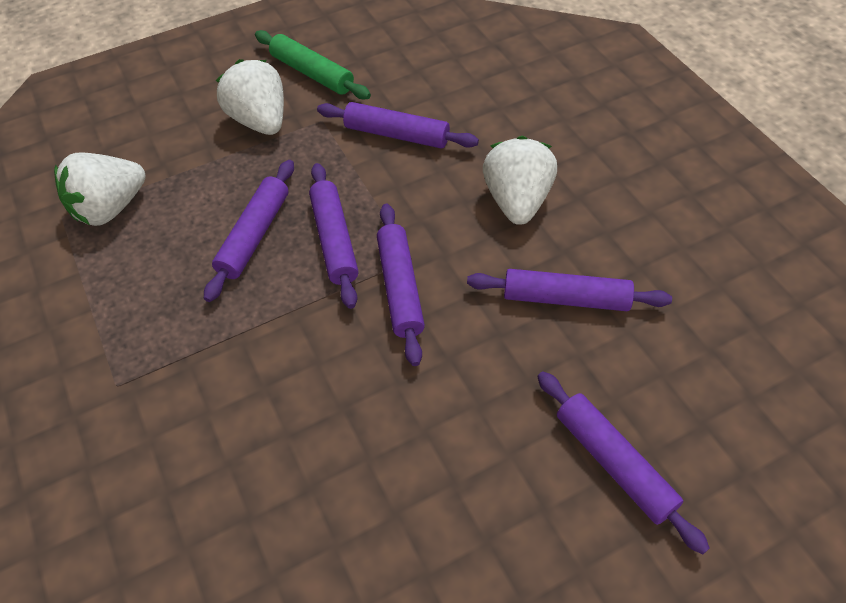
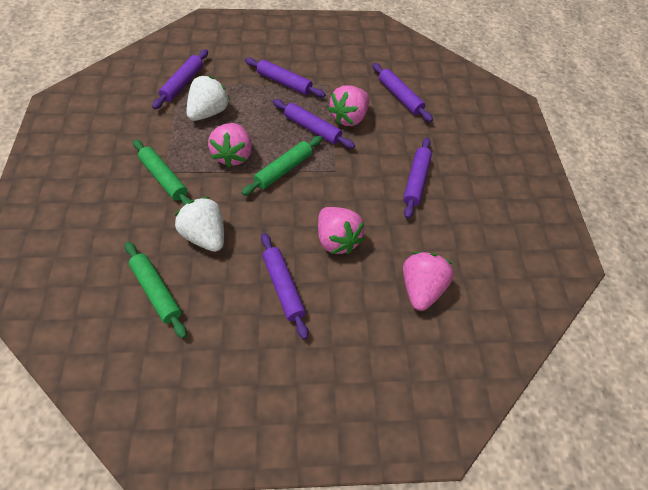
green rolling pin: [255,30,371,99] = 1 -> [125,242,187,338] [133,139,191,206] [241,136,322,196] = 3
pink strawberry: none = 0 -> [208,123,252,168] [318,207,364,254] [328,85,369,126] [403,252,454,311] = 4
white strawberry: [54,152,146,226] [216,59,284,135] [483,136,557,225] = 3 -> [175,197,224,252] [186,75,230,121] = 2

